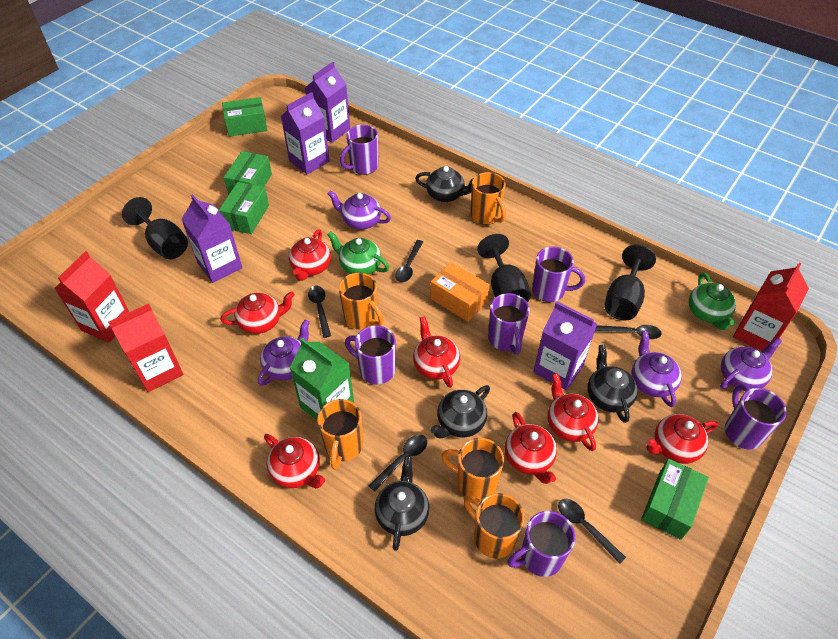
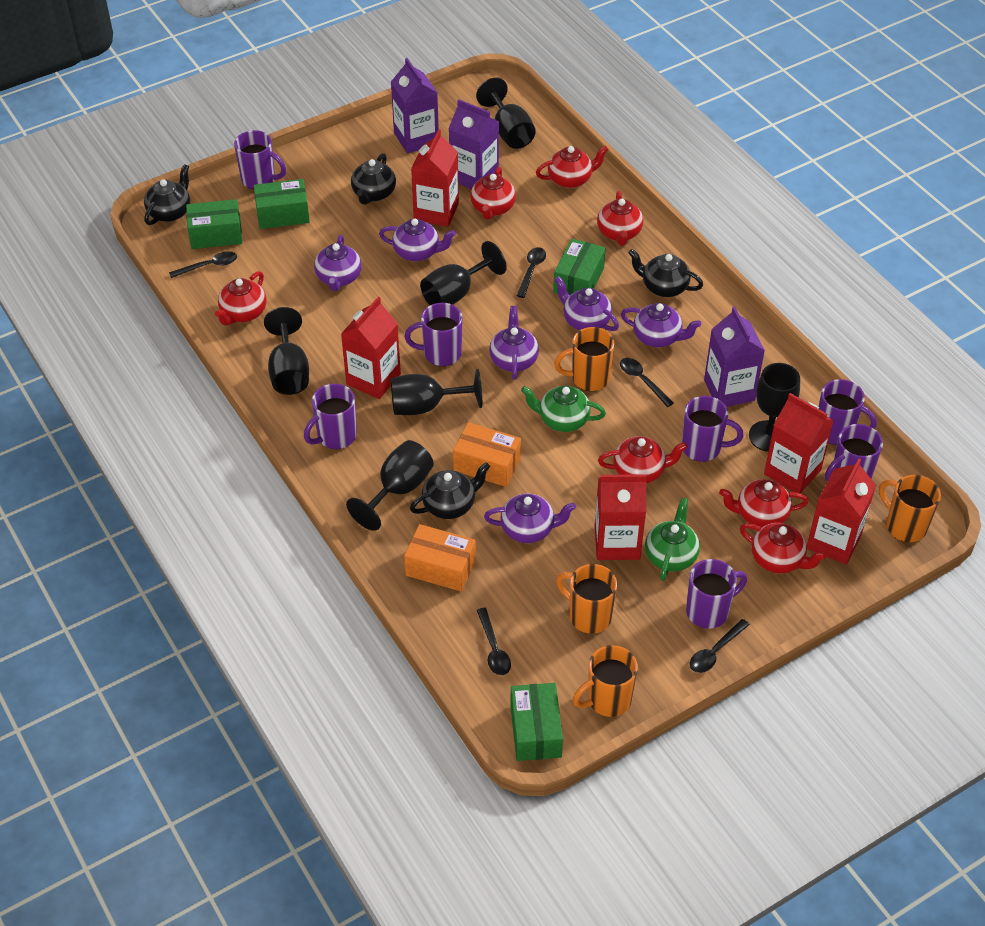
black goblet: [122,197,188,259] [477,234,531,302] [605,245,656,320] = 3 -> [264,307,309,395] [346,440,434,531] [391,369,482,415] [420,241,507,305] [476,78,536,149] [749,363,800,452] = 6
green carton: [290,338,354,420] = 1 -> none = 0
orange box: [430,262,490,322] = 1 -> [404,524,476,592] [453,422,521,487] = 2
orange mug: [317,399,363,469] [339,273,384,330] [442,438,504,500] [464,493,525,559] [471,172,506,225] = 5 -> [554,327,614,391] [556,564,617,634] [573,645,638,717] [879,475,941,542] = 4
purple carton: [181,194,242,283] [281,92,330,174] [305,62,350,143] [534,302,597,390] = 4 -> [391,58,439,153] [449,99,499,189] [704,306,765,407] = 3
purple mug: [340,125,379,175] [345,325,396,385] [488,293,530,354] [507,511,576,577] [532,246,585,302] [725,384,787,450] = 6 -> [234,130,286,189] [304,384,357,449] [405,303,463,366] [682,396,744,462] [686,559,747,629] [819,379,877,445] [825,424,883,481] = 7
purple teapot: [258,320,310,386] [328,190,391,230] [631,331,682,407] [720,337,782,391] = 4 -> [314,235,362,291] [379,219,456,261] [484,493,576,543] [489,306,539,380] [554,276,619,331] [621,303,701,347] = 6
red carton: [54,251,129,343] [108,304,184,392] [733,263,809,351] = 3 -> [341,297,401,399] [411,129,459,227] [595,474,647,560] [764,393,834,493] [807,459,876,565] = 5

